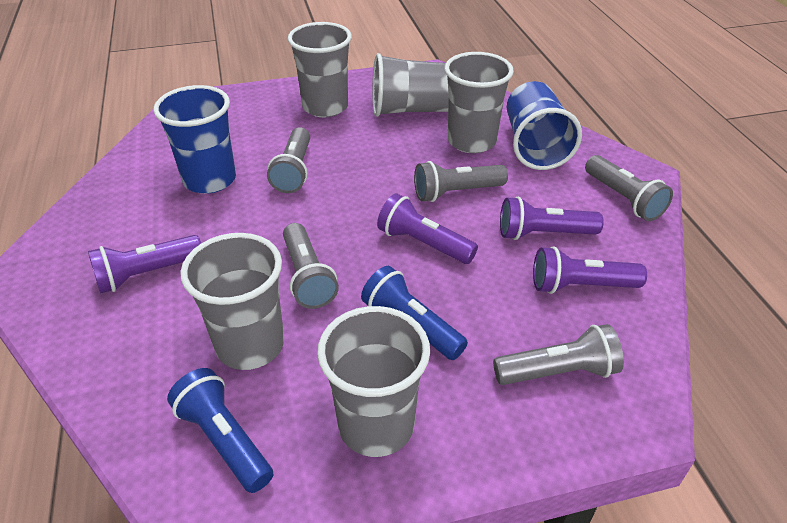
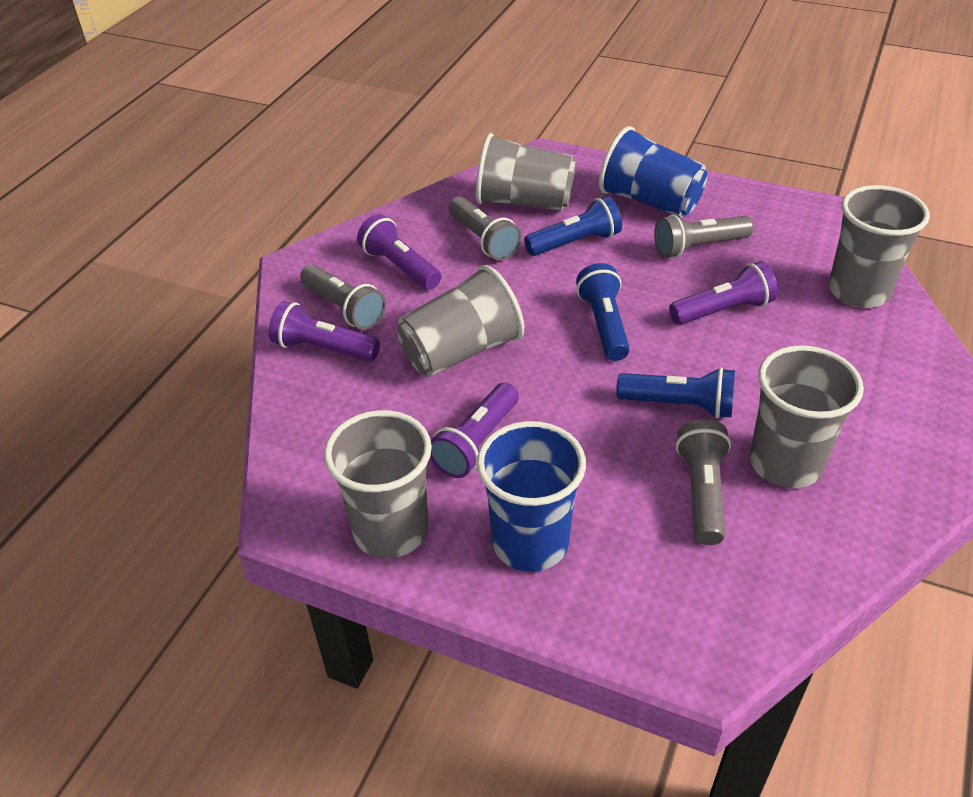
blue flashlight: [167,368,273,493] [361,266,468,360] = 2 -> [524,196,622,256] [576,263,630,361] [616,367,735,419] = 3
grey flashlight: [267,127,310,193] [283,223,339,309] [414,161,508,202] [493,324,624,385] [585,155,673,221] = 5 -> [300,265,386,330] [449,197,521,260] [654,215,753,258] [676,419,731,545] = 4

